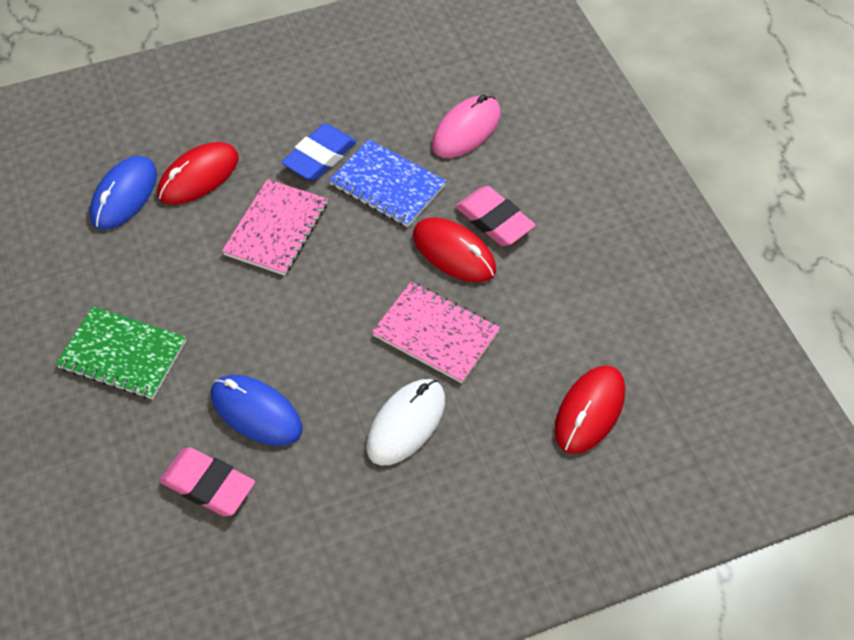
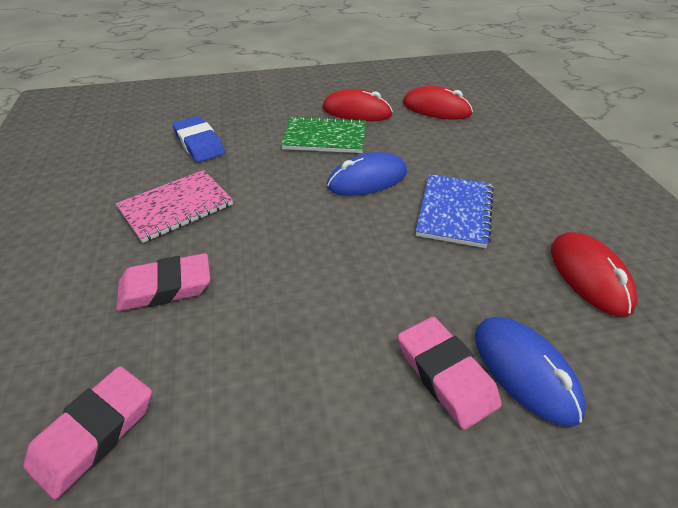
pink eraser: [159,447,255,516] [455,186,536,246] = 2 -> [23,366,152,500] [116,253,210,311] [398,317,502,430] = 3
pink mouse: [432,94,501,158] = 1 -> none = 0
pink notebook: [222,179,328,276] [372,282,500,383] = 2 -> [116,170,233,243] = 1
white mouse: [366,379,445,466] = 1 -> none = 0

